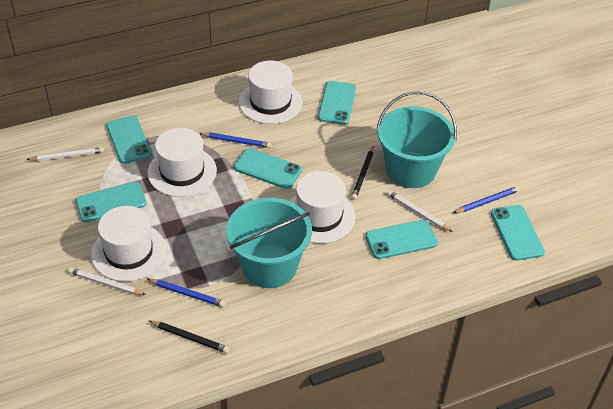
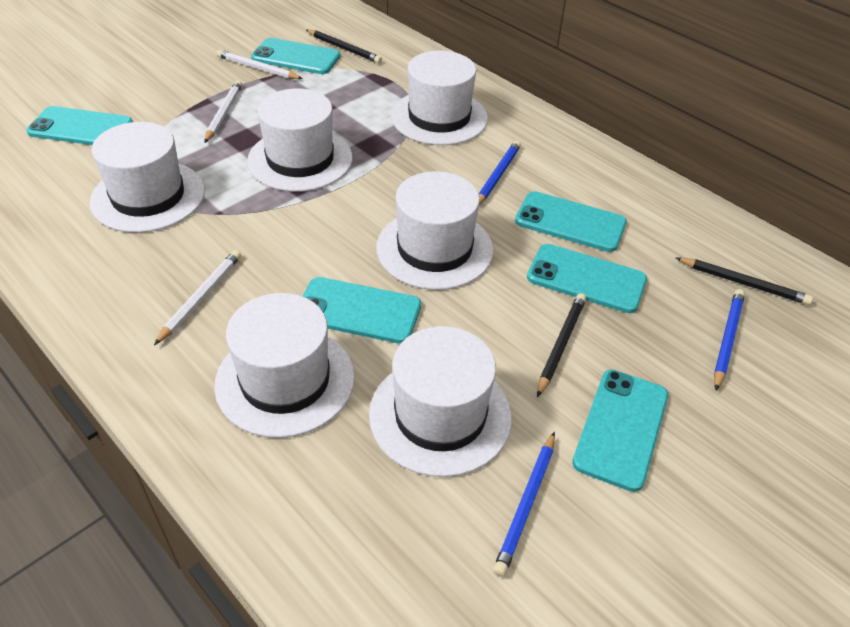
black pencil: [149,321,229,353] [351,146,374,200] = 2 -> [306,30,382,63] [537,293,586,397] [676,258,813,305] = 3
turquoise bucket: [226,198,312,288] [377,91,457,188] = 2 -> none = 0
white hat: [91,206,166,282] [147,128,217,197] [239,61,303,124] [290,171,355,243] = 4 -> [89,122,205,233] [214,293,355,438] [247,89,353,192] [369,326,512,477] [376,171,493,290] [391,51,488,145] = 6

